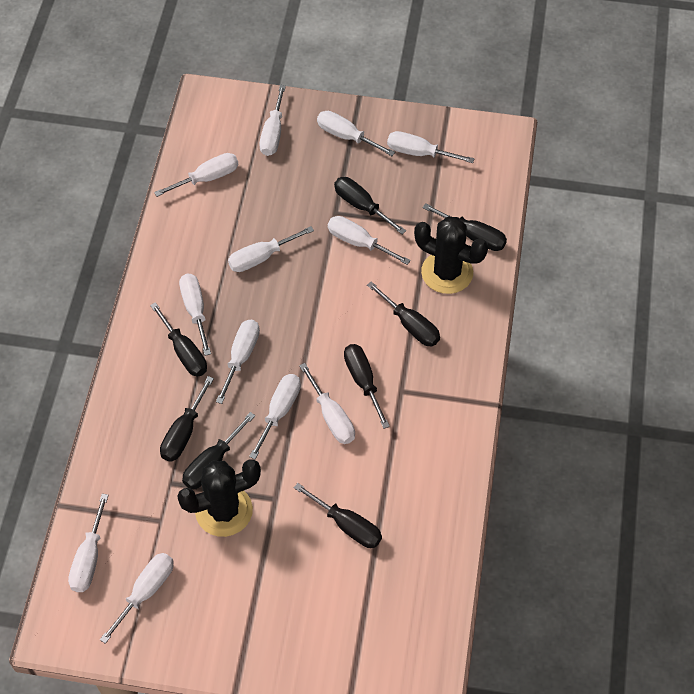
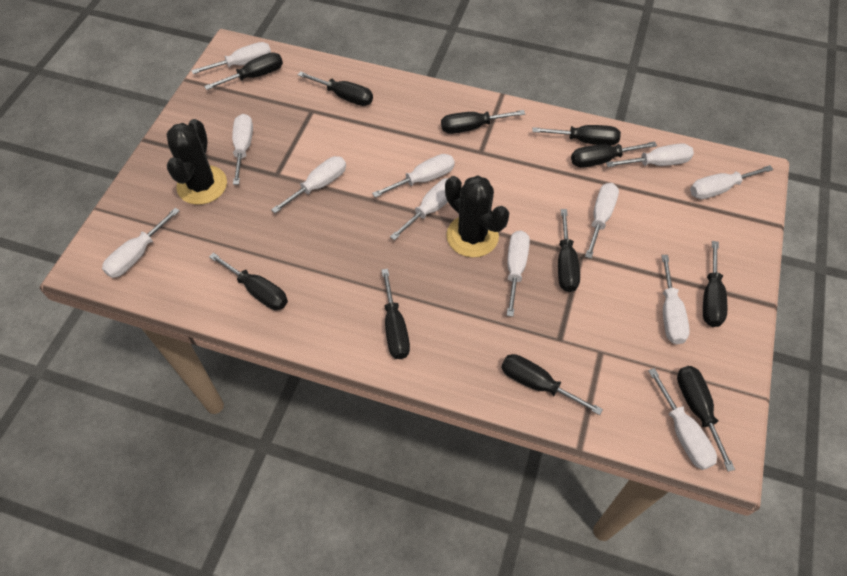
black screwdriver: [150,302,207,377] [160,376,214,462] [182,412,255,489] [294,483,382,548] [334,177,406,234] [344,344,390,429] [367,281,440,346] [423,203,507,251] = 8 -> [204,52,283,90] [209,252,288,310] [298,71,373,106] [382,269,410,359] [441,110,525,134] [501,354,603,415] [532,125,621,146] [558,209,580,292] [571,142,657,168] [677,366,735,472] [703,241,727,327] = 11

